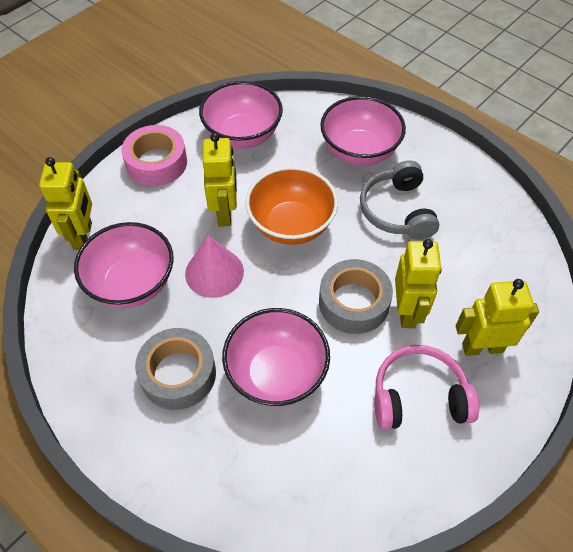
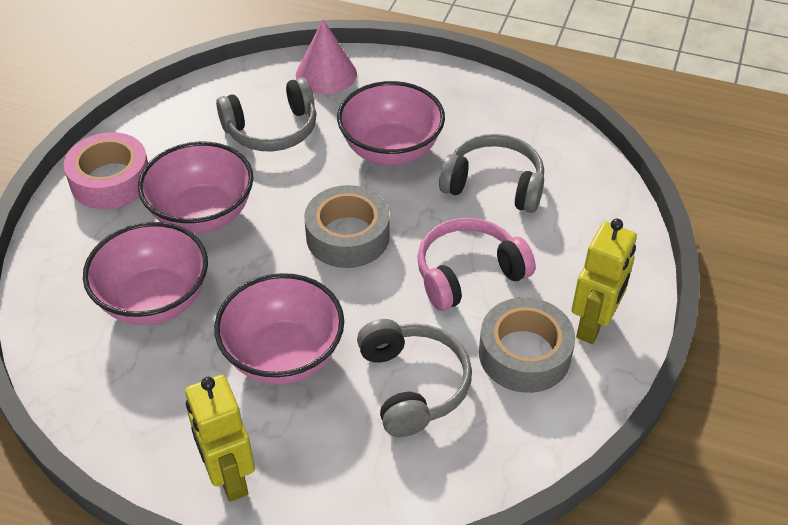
grey headphones: [360,160,439,240] = 1 -> [216,77,317,151] [357,319,472,437] [439,134,544,213] = 3
orange bowl: [246,166,338,245] = 1 -> none = 0
yellow robot: [39,157,92,250] [202,133,237,227] [395,239,441,328] [456,279,539,356] = 4 -> [185,375,255,502] [572,219,637,344] = 2

